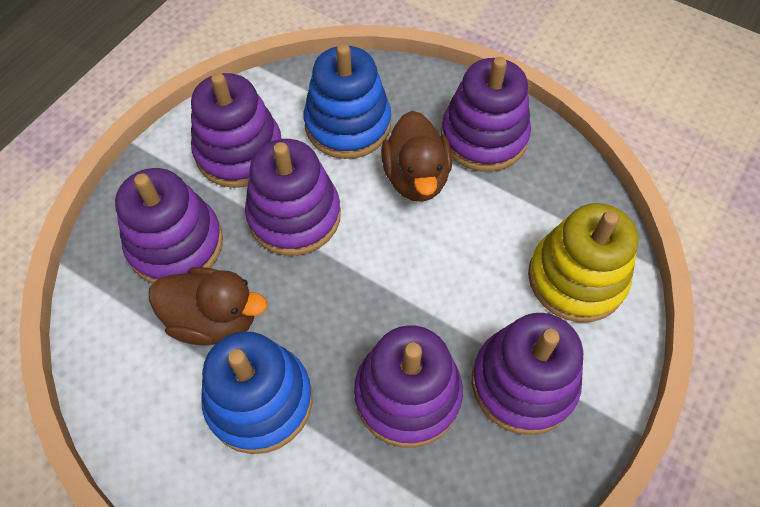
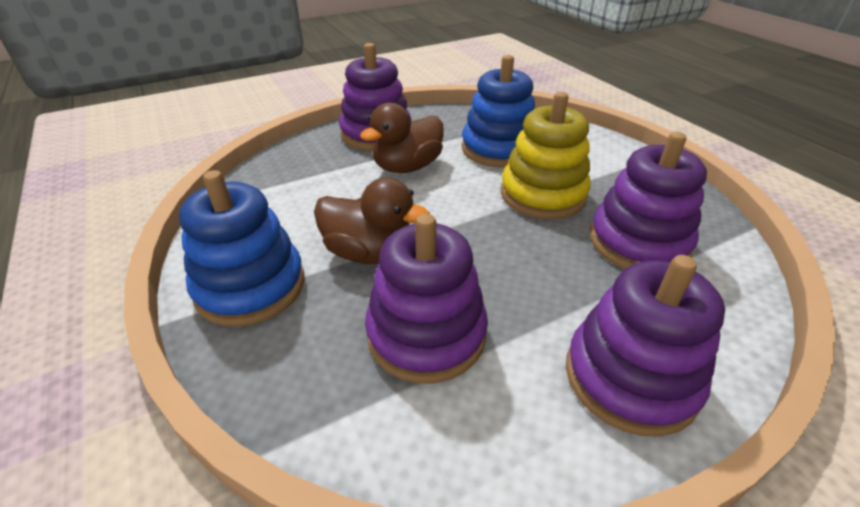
purple stacking toy: [115,168,223,283] [191,73,282,188] [245,139,341,256] [354,325,463,448] [441,57,531,172] [472,313,583,435] = 6 -> [339,43,411,151] [365,214,488,383] [566,255,725,437] [590,132,707,269] = 4

